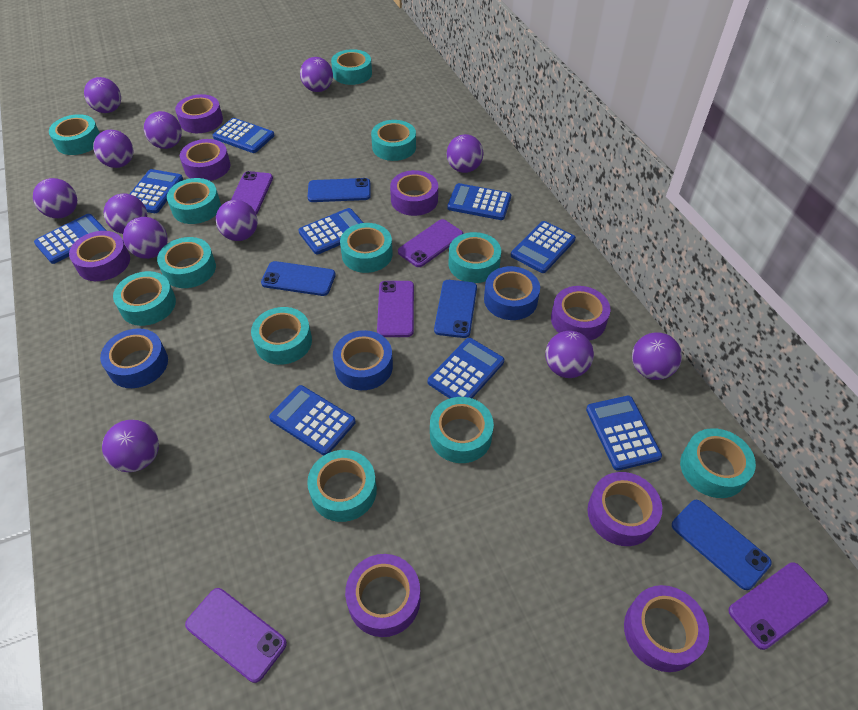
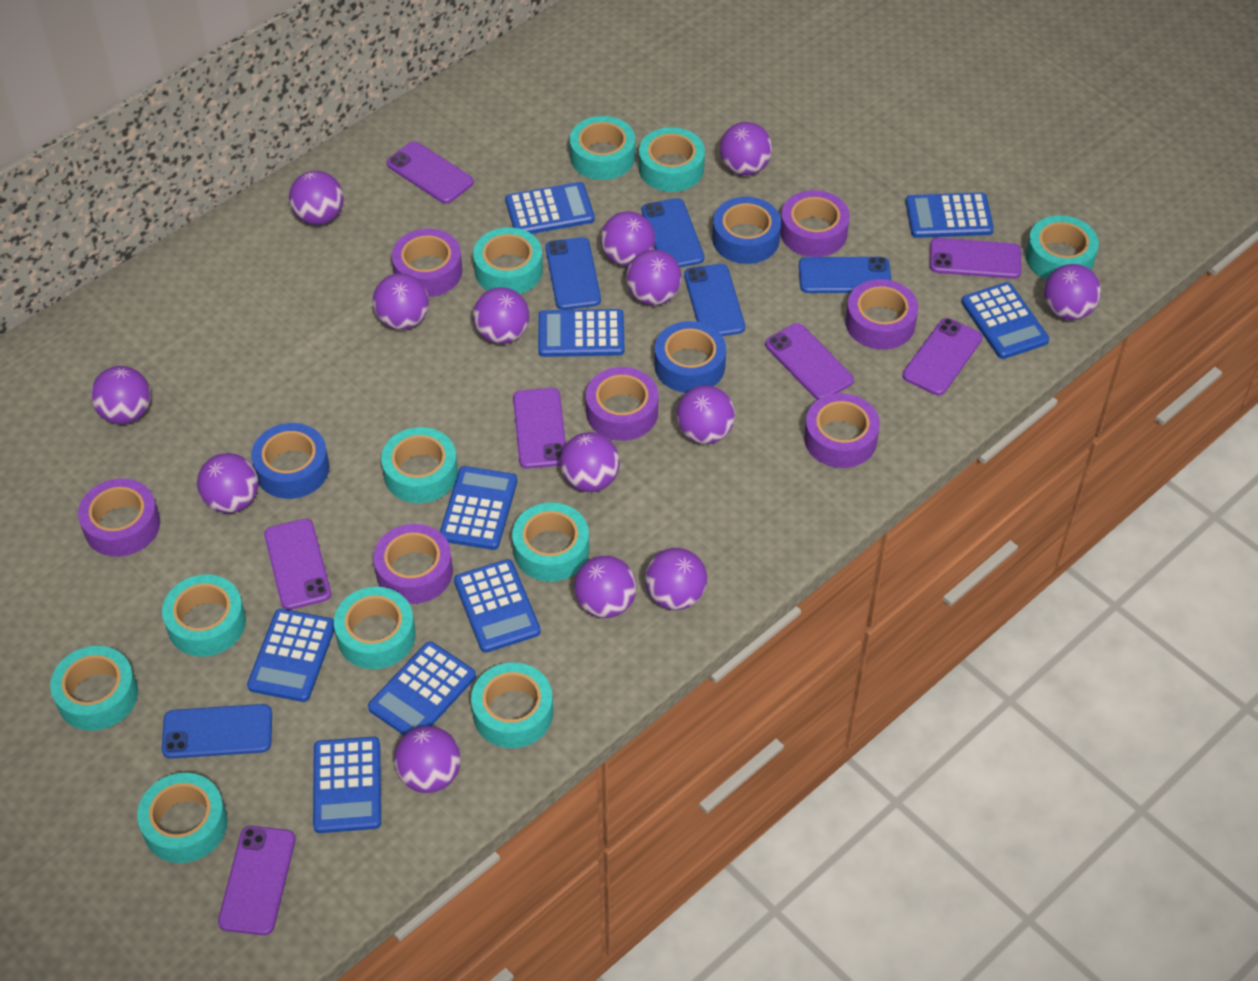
blue phone: [261,261,336,296] [308,178,371,202] [434,280,477,338] [672,500,772,590] = 4 -> [162,704,272,759] [545,237,601,310] [642,198,704,267] [684,264,745,336] [798,257,892,293] = 5
purple ball: [33,178,77,218] [84,77,121,113] [93,130,134,168] [102,420,159,472] [104,193,147,234] [123,217,168,259] [144,111,182,149] [216,200,258,241] [300,57,333,92] [447,134,483,173] [546,331,594,378] [632,332,682,380] = 12 -> [91,366,151,424] [197,453,259,513] [289,171,344,225] [372,273,429,330] [394,726,461,793] [473,287,529,344] [560,432,620,492] [574,556,637,618] [600,211,655,266] [626,249,682,305] [645,548,707,610] [677,385,735,444] [720,122,772,175] [1044,264,1101,320] = 14
purple phone: [185,588,287,683] [231,171,273,214] [377,281,414,337] [398,219,463,267] [728,562,829,650] = 5 -> [218,826,295,935] [264,519,331,610] [387,141,474,204] [513,388,566,469] [765,323,854,400] [902,318,982,395] [930,238,1022,279] = 7
purple tape: [69,231,130,281] [175,94,223,133] [180,139,231,181] [345,554,420,637] [390,170,438,216] [551,286,610,341] [587,472,662,546] [624,585,709,672] = 8 -> [78,479,160,557] [373,524,453,604] [392,229,462,297] [586,367,659,441] [780,190,850,257] [804,393,880,468] [846,279,918,350] = 7
turquoise tape: [49,114,100,155] [113,271,176,326] [157,237,216,288] [167,178,221,224] [251,307,312,365] [307,450,377,522] [331,49,372,85] [340,223,393,273] [371,120,416,161] [430,397,494,463] [449,232,501,283] [680,428,756,498] = 12 -> [50,646,138,731] [137,773,228,863] [162,575,246,657] [334,587,416,669] [381,427,458,503] [471,663,553,748] [473,227,543,294] [512,502,589,582] [570,116,635,180] [639,127,705,192] [1025,215,1099,280] = 11

